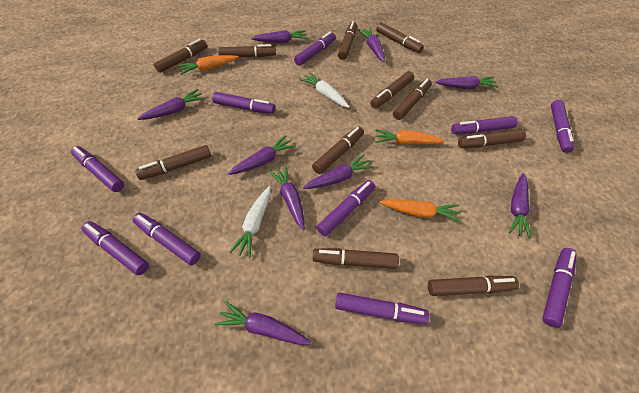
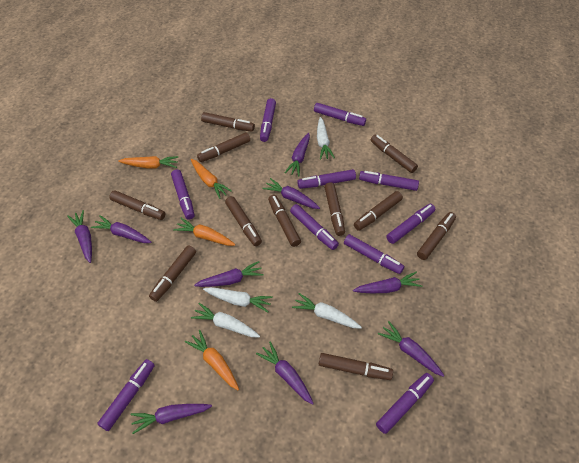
orange carrot: [177,55,239,75] [375,129,446,145] [379,199,461,222] = 3 -> [118,156,178,169] [173,218,235,246] [185,330,239,390] [191,159,232,199] = 4
white carrot: [229,186,271,258] [299,72,349,108] = 2 -> [191,303,260,337] [203,287,273,312] [292,293,362,329] [317,117,335,160] = 4

